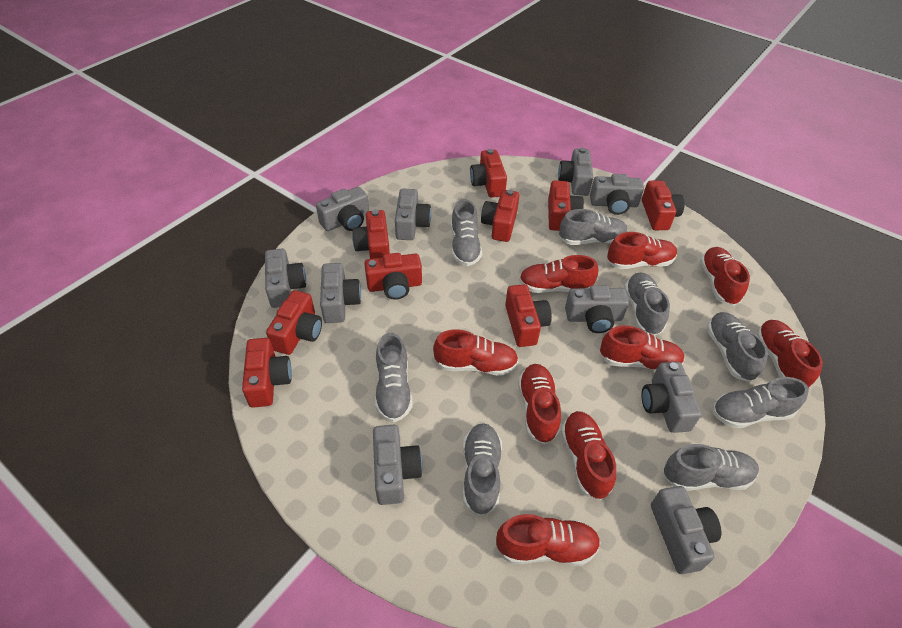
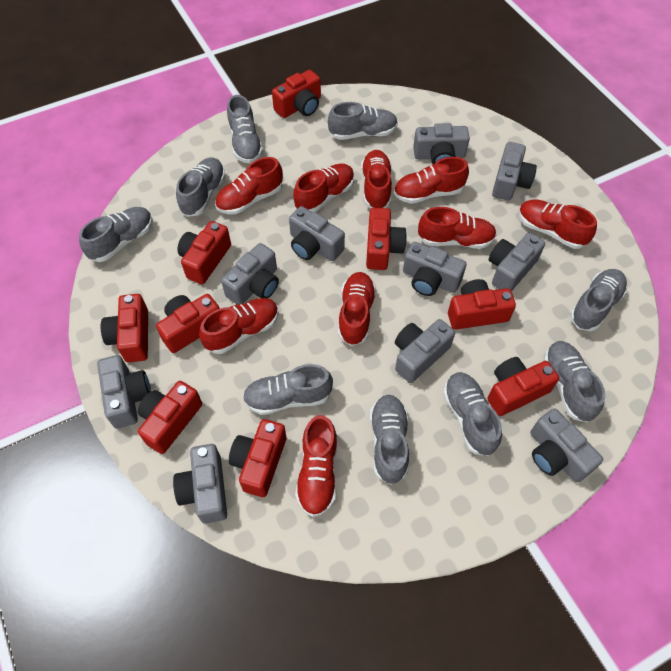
grey shoe: [375,333,413,423] [451,199,482,266] [463,423,502,516] [559,209,628,245] [624,273,670,336] [663,444,759,491] [707,312,768,382] [712,377,809,428] = 8 -> [79,207,153,262] [176,158,225,217] [227,95,263,164] [243,364,333,415] [328,102,398,140] [370,395,409,485] [443,372,502,456] [543,341,605,422] [570,269,627,331] = 9

